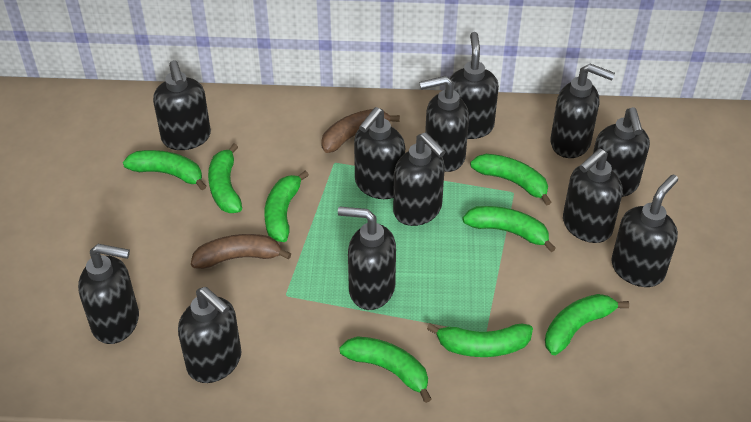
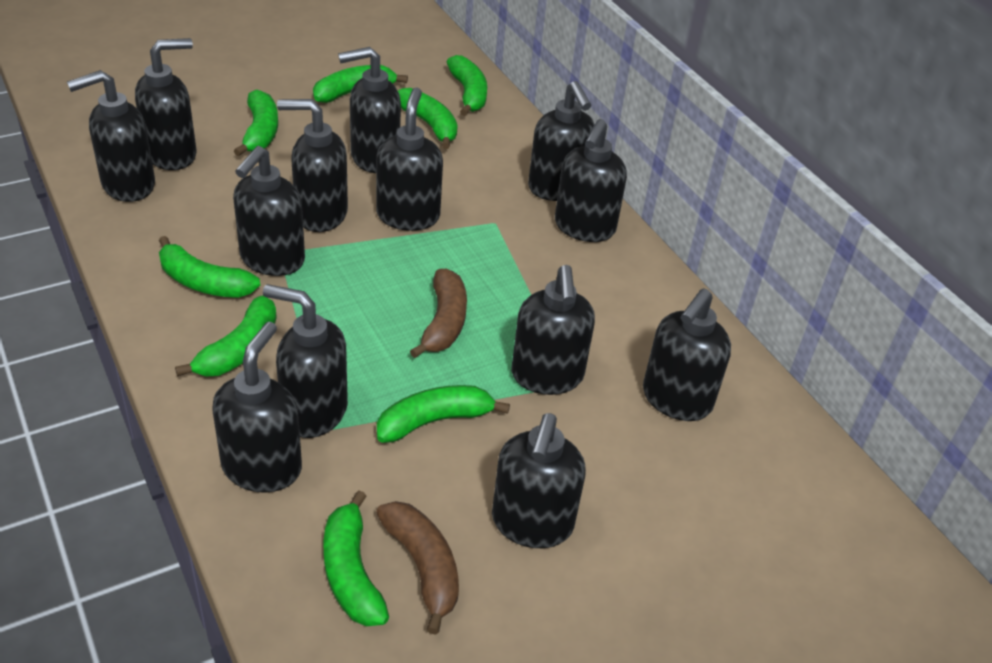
black soap dispenser: [78,244,139,344] [153,60,211,150] [178,287,241,383] [338,206,396,310] [354,107,405,199] [393,132,446,226] [419,76,469,172] [450,32,499,139] [551,64,615,158] [563,148,622,243] [593,107,650,197] [611,175,678,287] = 12 -> [67,70,155,202] [135,38,197,170] [212,322,302,493] [233,146,305,276] [263,284,348,438] [277,99,348,232] [338,47,401,173] [376,88,443,231] [492,413,586,548] [511,265,595,395] [528,81,595,201] [555,119,627,242] [643,289,731,421] = 13

